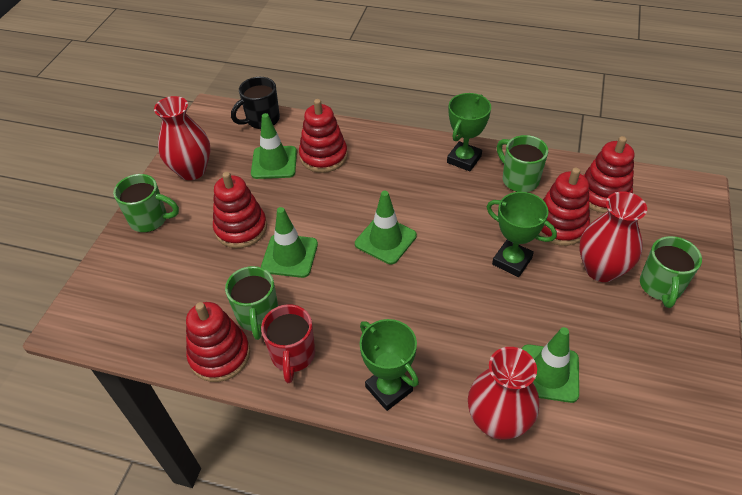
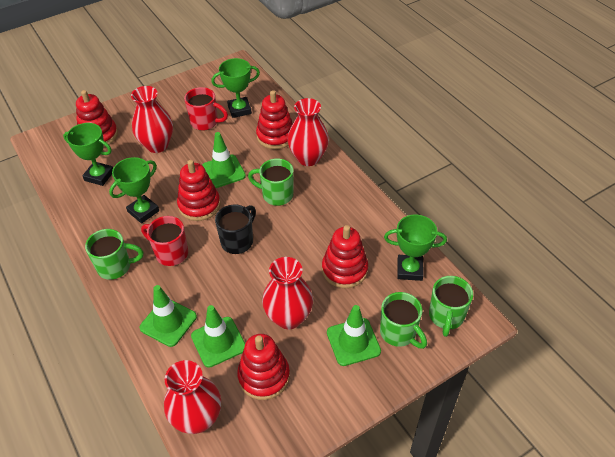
green trophy: [360,319,419,411] [447,93,491,171] [487,192,557,277] = 3 -> [63,123,113,186] [109,157,159,224] [211,58,260,118] [384,214,447,281] = 4
red mug: [261,304,315,383] = 1 -> [141,216,188,266] [184,87,228,131] = 2
red vase: [154,96,210,180] [468,347,539,440] [579,192,647,282] = 3 -> [131,86,173,153] [164,360,221,434] [262,257,313,329] [288,98,329,166] = 4

